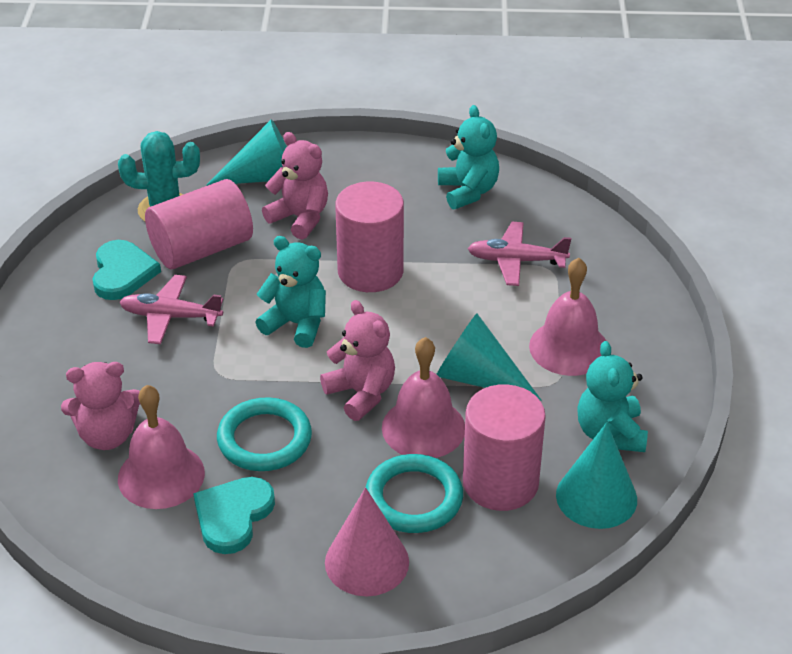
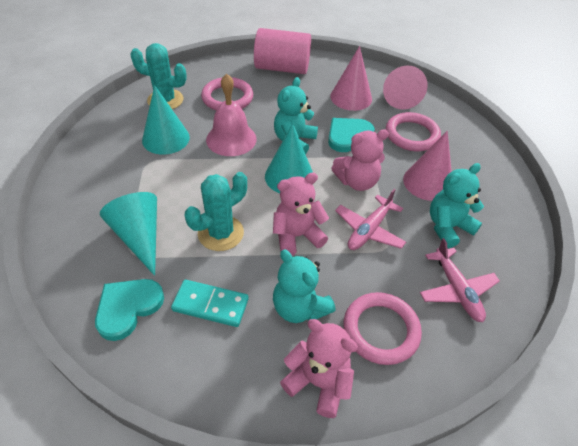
pink bell: [118,385,205,509] [382,337,465,458] [529,258,606,376] = 3 -> [206,73,257,156] = 1
pink cone: [325,487,409,596] = 1 -> [330,46,372,111] [383,66,428,110] [403,131,452,201] = 3
pink cylinder: [145,179,253,269] [335,182,404,292] [463,384,546,511] = 3 -> [254,28,311,74] = 1
pink ring: none = 0 -> [201,77,253,110] [344,292,422,365] [386,112,441,151] = 3
turquoise cactus: [118,131,200,222] = 1 -> [130,43,187,109] [185,172,247,251] = 2
turquoise domino: none = 0 -> [171,280,249,327] = 1
turquoise ring: [217,397,312,471] [366,454,463,533] = 2 -> none = 0

